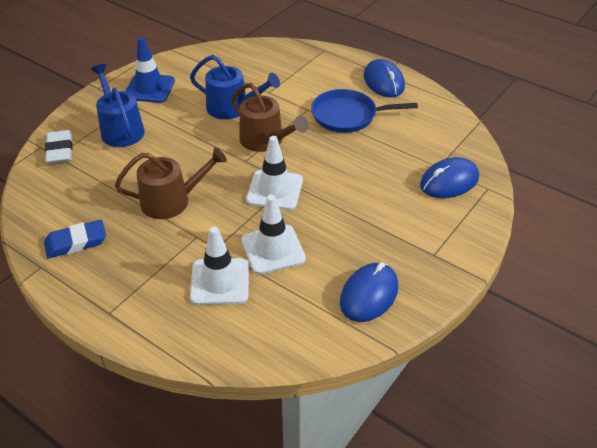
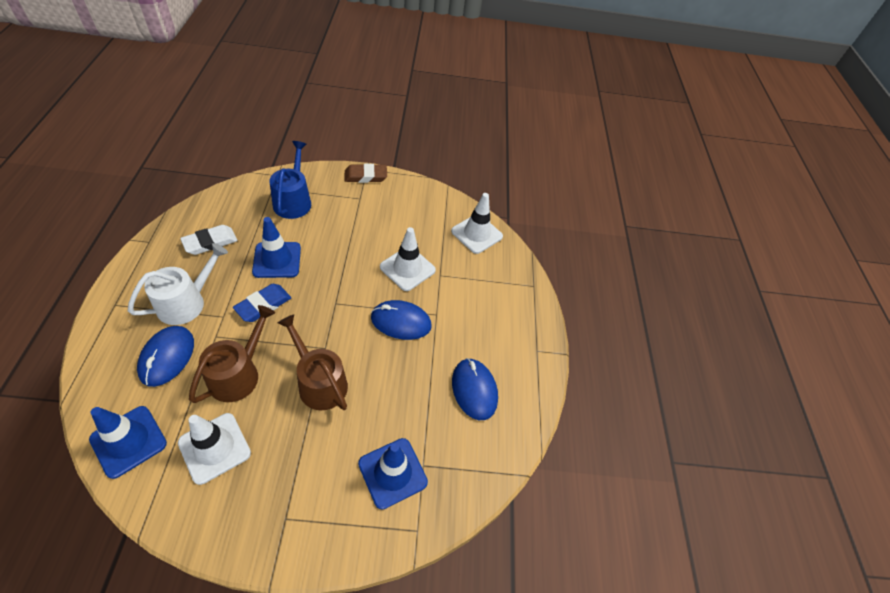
blue pan: [311,89,418,133] = 1 -> none = 0
blue traffic cone: [125,37,175,103] = 1 -> [89,406,167,479] [252,217,301,278] [358,438,428,510] = 3
blue watering can: [91,64,145,147] [190,55,280,119] = 2 -> [269,141,311,219] = 1
brown eraser: none = 0 -> [345,164,387,183] = 1
white watering can: none = 0 -> [128,243,228,325] = 1

